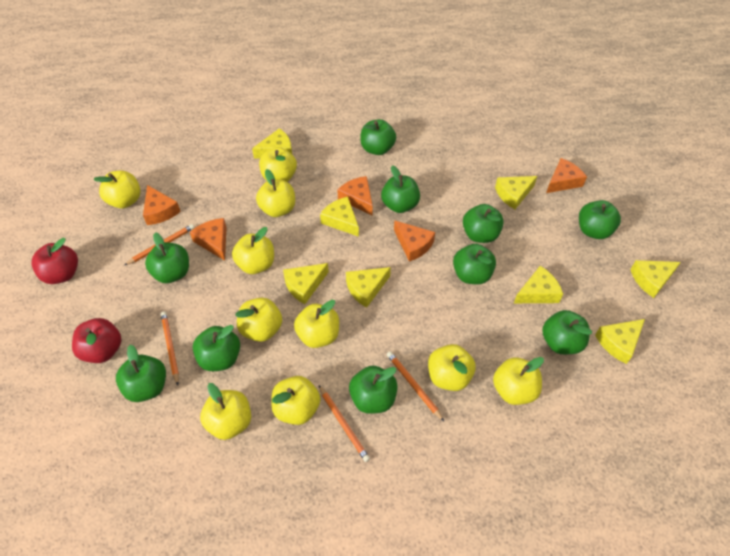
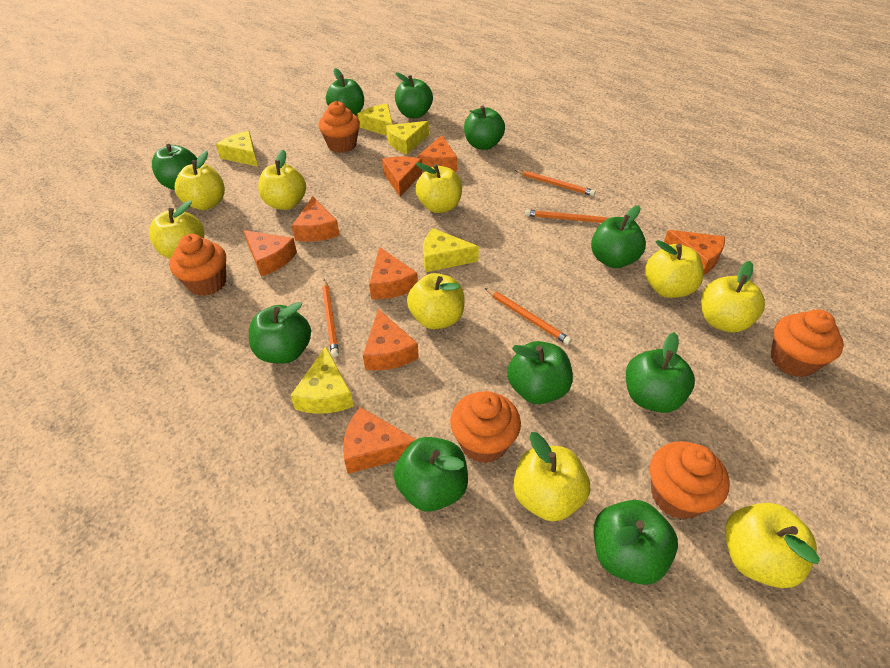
orange cheese: [143,185,181,225] [190,218,227,261] [337,176,373,215] [394,220,435,261] [546,158,587,193] = 5 -> [244,230,297,277] [292,196,340,242] [343,407,417,474] [363,309,419,371] [369,247,418,299] [382,156,422,197] [418,135,457,172] [664,230,725,275] = 8
orange cupcake: none = 0 -> [169,234,226,296] [318,101,360,153] [450,391,521,463] [650,441,730,519] [771,309,844,377] = 5
red apple: [31,238,78,284] [72,318,122,363] = 2 -> none = 0
yellow apple: [93,171,141,208] [200,383,251,440] [232,227,274,274] [235,298,282,342] [256,169,295,217] [259,147,297,182] [271,376,320,425] [294,300,339,348] [428,344,476,391] [493,357,544,405] = 10 -> [149,201,205,259] [175,151,225,210] [258,150,306,210] [407,273,465,329] [415,163,462,213] [513,432,590,522] [645,240,703,298] [701,261,765,333] [725,503,820,588] = 9
yellow cheese: [252,128,292,158] [283,263,329,304] [320,197,359,237] [346,267,391,308] [495,176,537,209] [514,266,563,303] [595,319,645,364] [630,260,681,298] = 8 -> [216,131,258,167] [290,346,354,414] [358,104,393,136] [386,121,429,155] [423,228,479,272] = 5

